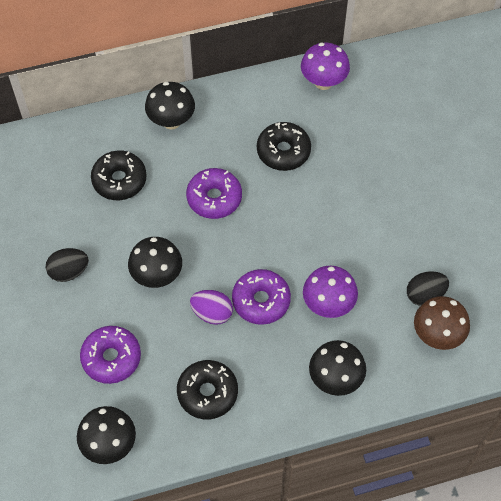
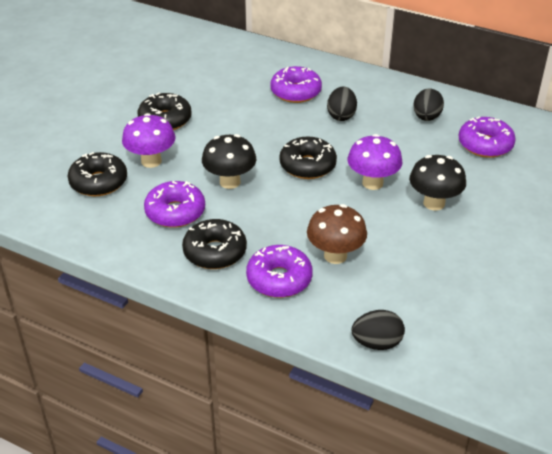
black donut: [91,150,147,200] [177,360,238,419] [257,122,311,171] = 3 -> [67,152,127,196] [138,93,192,130] [182,219,247,269] [279,136,337,179] = 4
black egg: [46,248,89,282] [407,271,449,306] = 2 -> [327,87,357,121] [352,310,405,350] [413,89,444,121] = 3
black mushroom: [77,406,136,464] [128,237,182,288] [145,82,195,130] [309,340,366,396] = 4 -> [202,134,256,189] [409,155,466,211] = 2
purple donut: [80,326,141,384] [186,168,242,219] [232,269,291,325] = 3 -> [144,181,205,228] [246,245,313,298] [270,66,322,103] [459,116,516,158] = 4
purple egg: [190,290,233,325] = 1 -> none = 0

